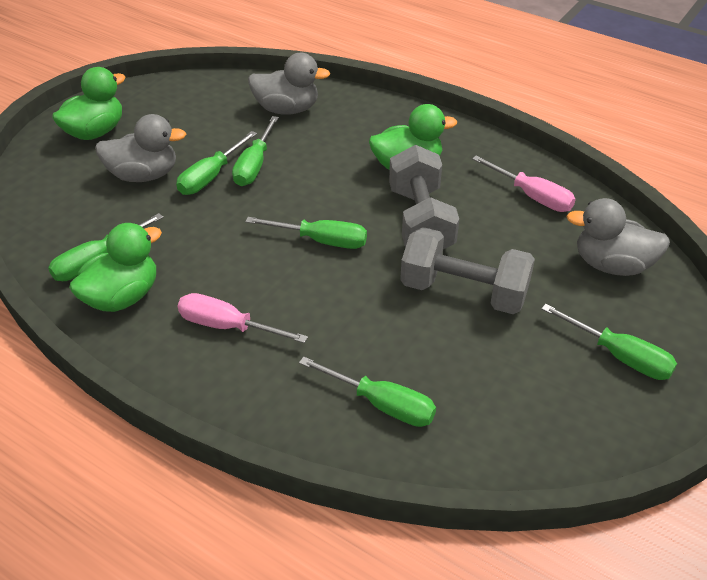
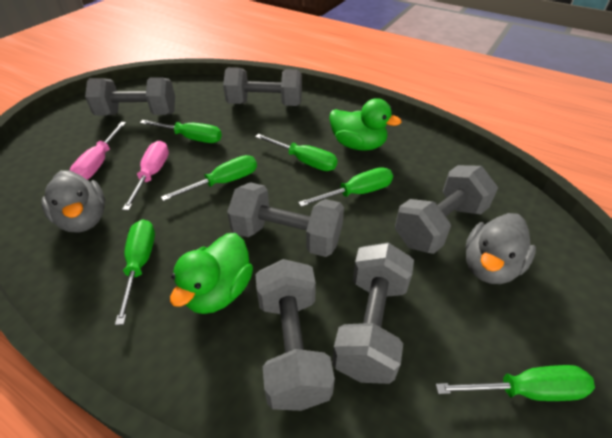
green duck: [52,67,126,140] [69,223,162,312] [369,104,457,170] = 3 -> [170,233,253,314] [329,98,402,151] = 2
grey duck: [95,114,186,182] [248,53,330,115] [566,198,670,276] = 3 -> [41,170,105,232] [465,213,536,284] = 2
grey dumbbell: [389,145,459,249] [400,227,535,314] = 2 -> [85,77,175,116] [223,67,302,106] [227,182,344,257] [255,259,335,411] [332,242,414,384] [395,165,498,254] = 6

